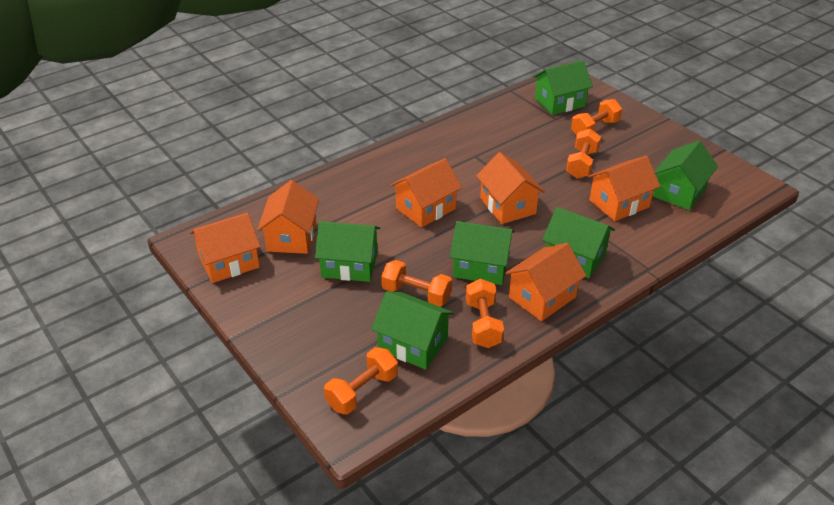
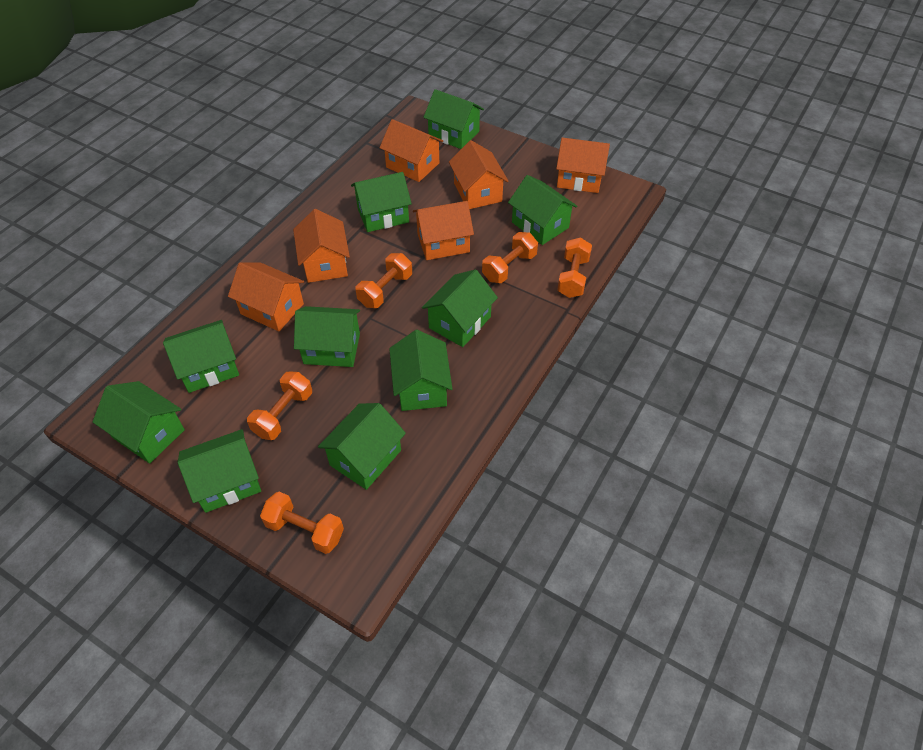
green house: [315,221,380,282] [371,291,454,370] [450,221,515,285] [533,60,593,115] [542,207,615,278] [653,140,718,210] = 6 -> [93,381,185,463] [163,320,239,393] [178,429,261,513] [294,306,360,367] [318,403,406,490] [351,172,412,232] [389,330,452,411] [422,269,498,347] [424,89,484,149] [508,175,577,245] = 10

